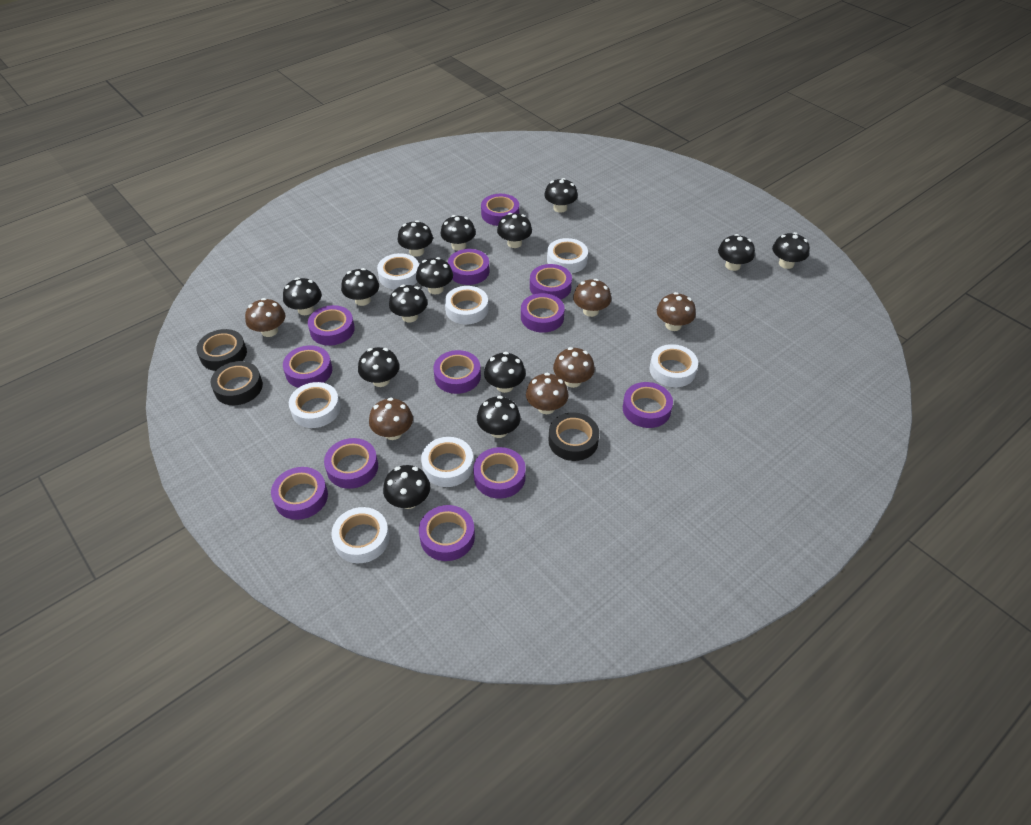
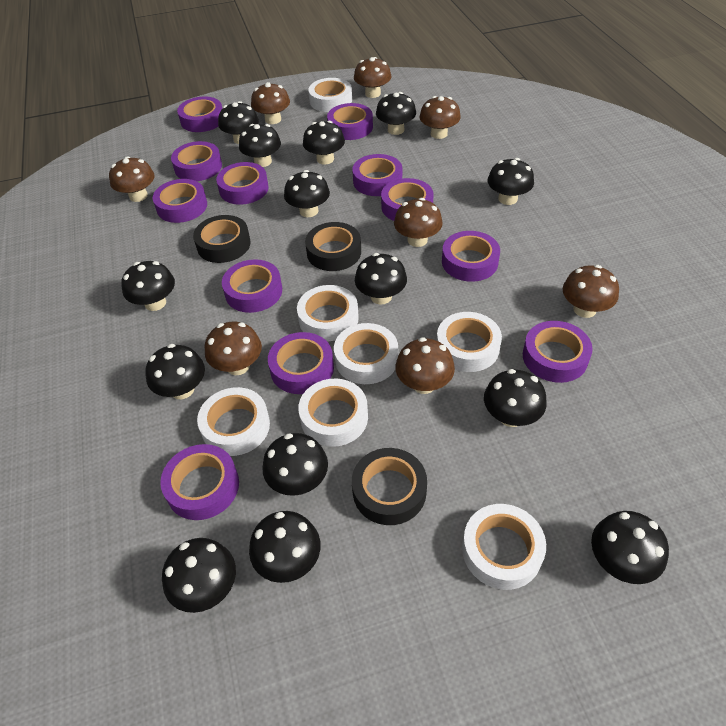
brown mushroom: [245,298,285,337] [369,398,413,440] [526,373,569,414] [553,347,595,388] [573,279,611,317] [657,292,696,331] = 6 -> [109,156,155,202] [205,322,262,375] [251,82,290,124] [354,57,391,98] [394,198,443,247] [395,337,455,394] [419,96,461,139] [563,265,619,318] = 8

